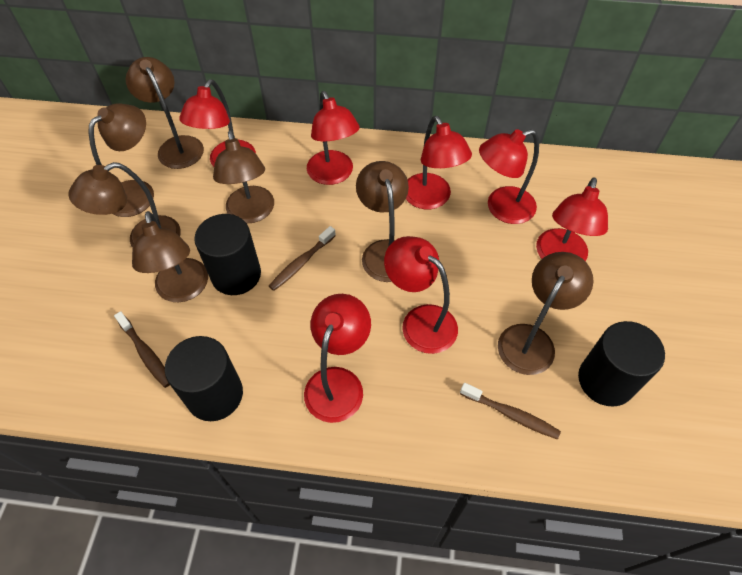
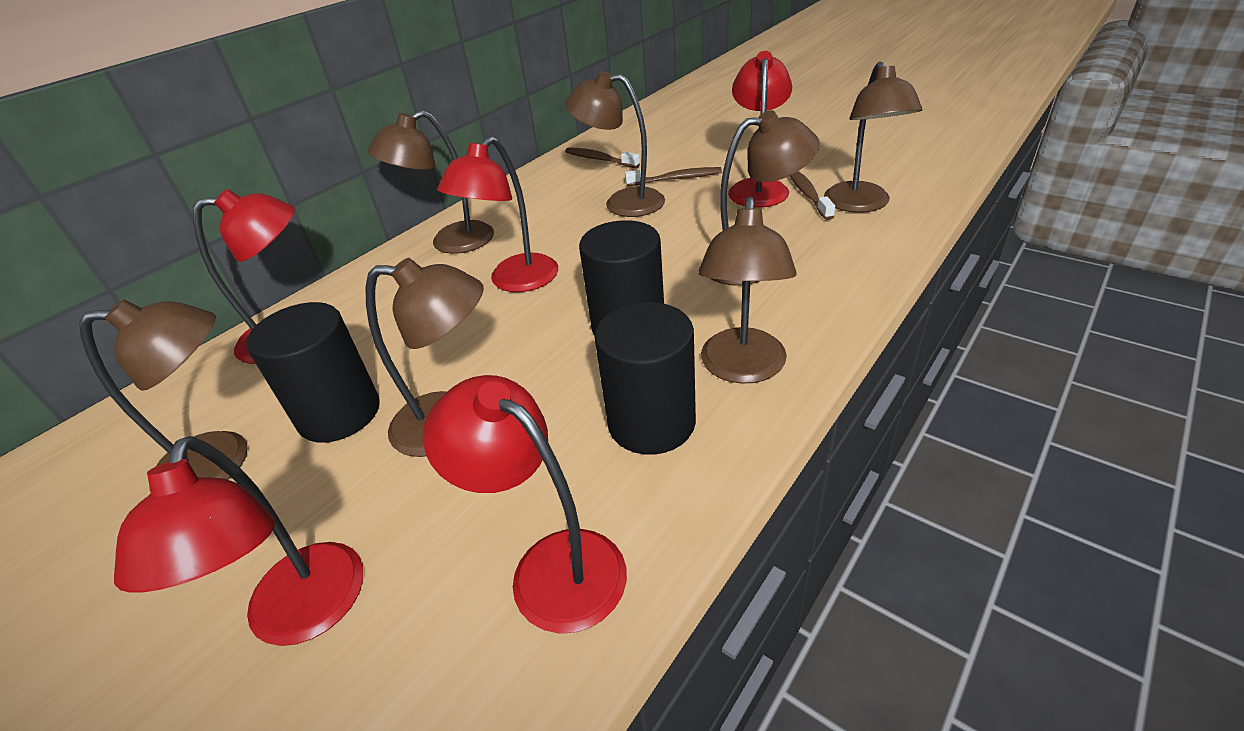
red lamp: [179,79,256,167] [304,294,371,423] [307,91,360,185] [384,236,458,354] [406,116,472,209] [479,129,539,224] [536,177,608,261] = 7 -> [114,436,363,646] [193,189,295,364] [423,375,627,633] [437,136,558,292] [728,51,792,208] = 5

